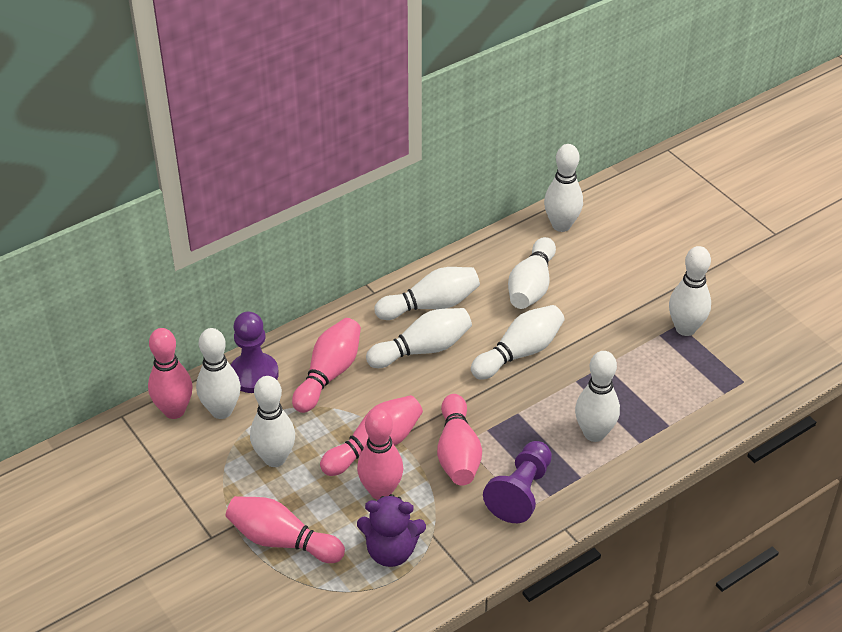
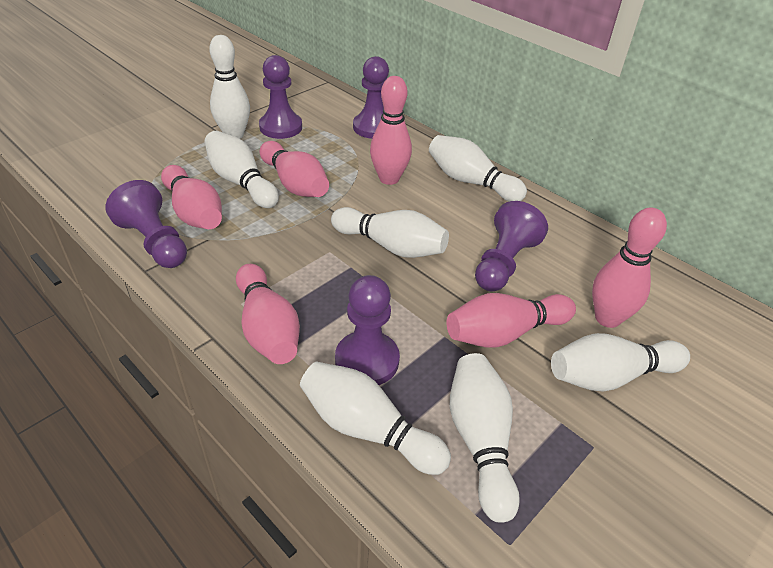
purple pawn: [231,312,279,393] [483,441,552,523] = 2 -> [105,180,187,268] [259,55,302,139] [335,275,400,385] [353,56,389,139] [475,201,548,292] = 5
purple teddy bear: [357,494,426,567] = 1 -> none = 0
white bowling pin: [196,328,241,419] [250,376,295,467] [366,308,472,368] [374,267,480,320] [471,305,564,380] [508,237,556,309] [544,144,583,232] [575,351,620,442] [669,246,711,336] = 9 -> [204,131,279,208] [209,35,250,139] [300,362,451,475] [331,207,449,258] [429,135,527,202] [450,353,520,523] [551,333,690,391] = 7

